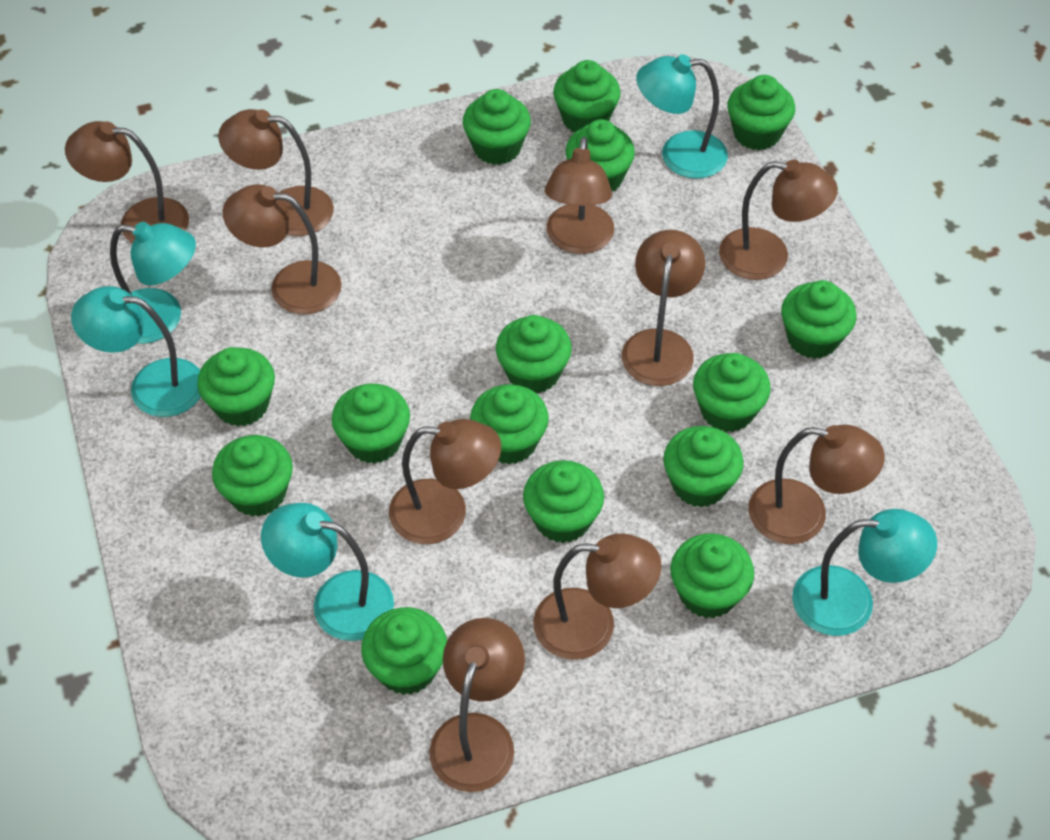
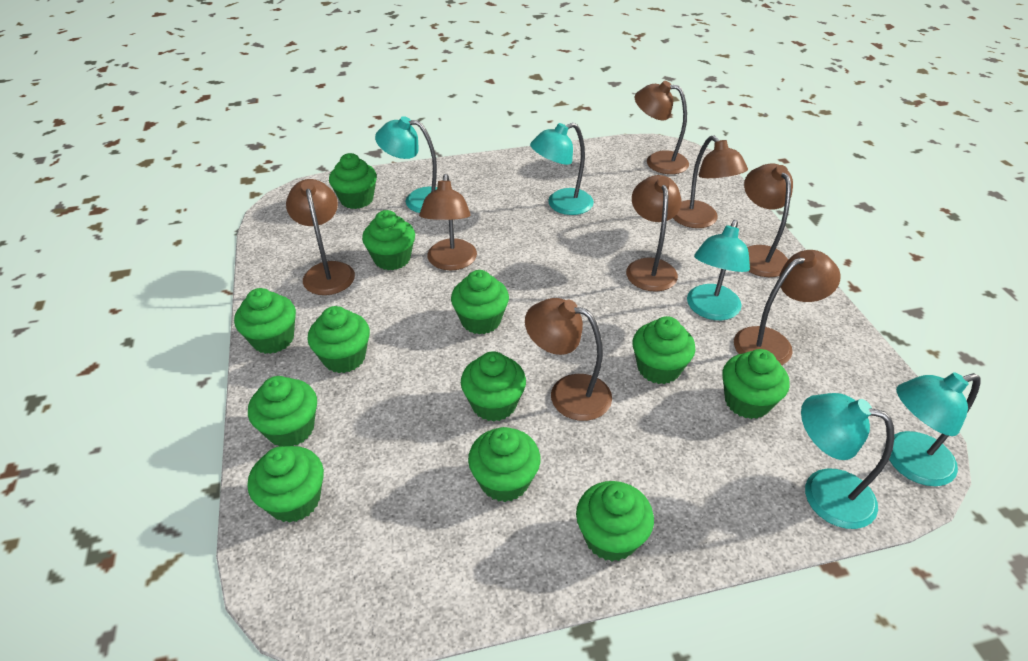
brown lamp: [65,121,189,244] [218,109,334,236] [223,184,342,314] [389,419,501,544] [429,618,525,792] [533,533,662,660] [545,137,614,254] [622,230,705,386] [719,159,838,280] [749,425,885,544] = 10 -> [286,179,355,295] [419,174,477,270] [525,298,612,421] [626,175,681,292] [635,81,689,174] [673,135,748,228] [734,250,841,365] [744,164,793,277] = 8
green cupcake: [197,347,275,427] [212,435,293,517] [332,384,410,464] [361,607,447,695] [463,89,531,165] [470,384,549,464] [496,315,572,394] [523,460,604,543] [553,60,621,132] [565,119,635,191] [663,426,744,508] [670,533,754,619] [693,353,771,432] [727,75,795,150] [781,280,857,359] = 15 -> [234,288,296,354] [247,446,324,523] [248,376,317,447] [307,306,370,373] [329,153,377,209] [362,210,415,270] [451,270,509,334] [461,351,526,422] [468,427,540,502] [576,481,654,562] [633,316,696,384] [722,349,790,419] = 12

